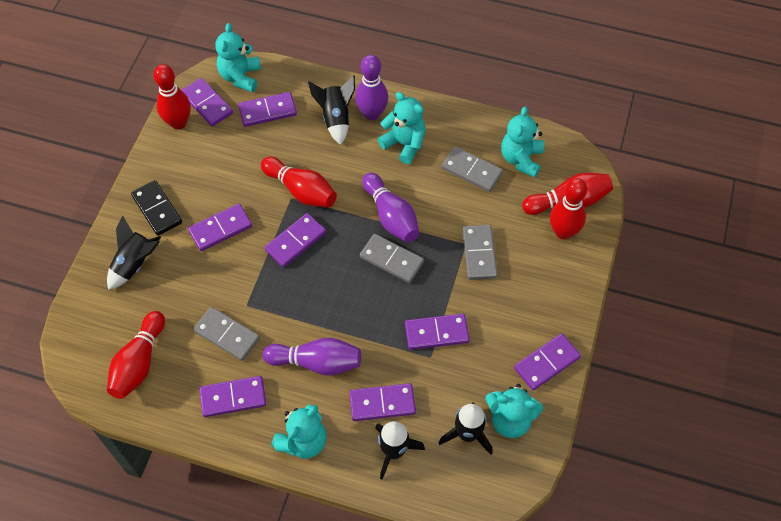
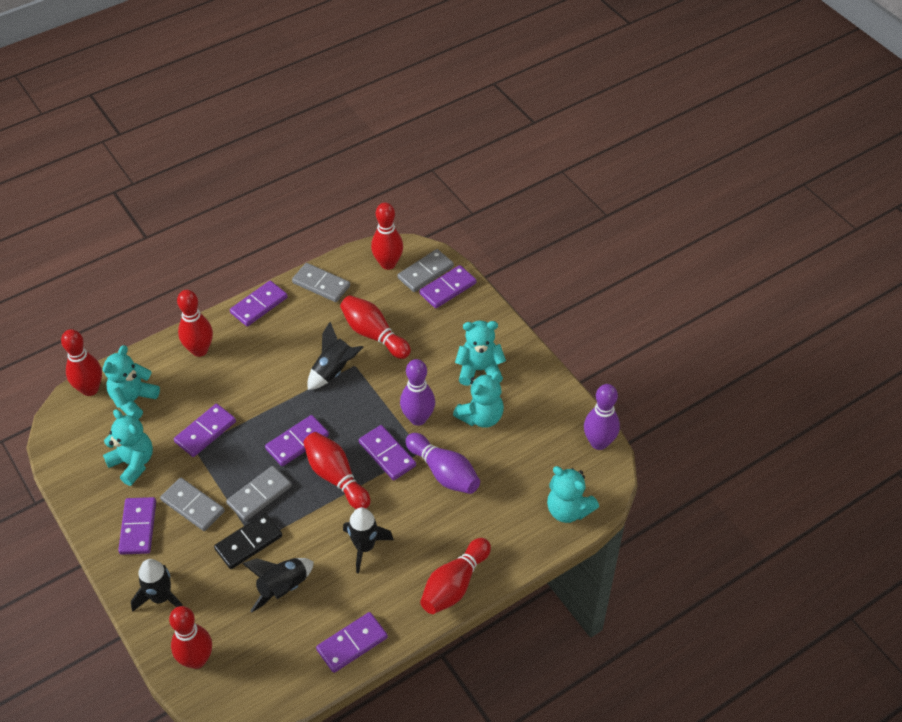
purple domino: [182,78,233,126] [188,204,252,251] [199,376,266,417] [238,92,297,127] [265,213,326,267] [349,383,416,421] [405,314,470,350] [514,333,581,390] = 8 -> [118,497,156,555] [174,404,236,457] [230,281,288,326] [265,415,329,466] [316,612,388,673] [359,425,416,480] [419,265,476,308] = 7
red bowling pin: [107,311,165,399] [153,64,191,130] [261,157,337,208] [522,173,613,215] [550,178,587,240] = 5 -> [61,329,102,396] [169,606,212,669] [177,290,213,357] [303,432,370,509] [340,295,411,359] [371,202,403,270] [420,538,491,614] = 7

